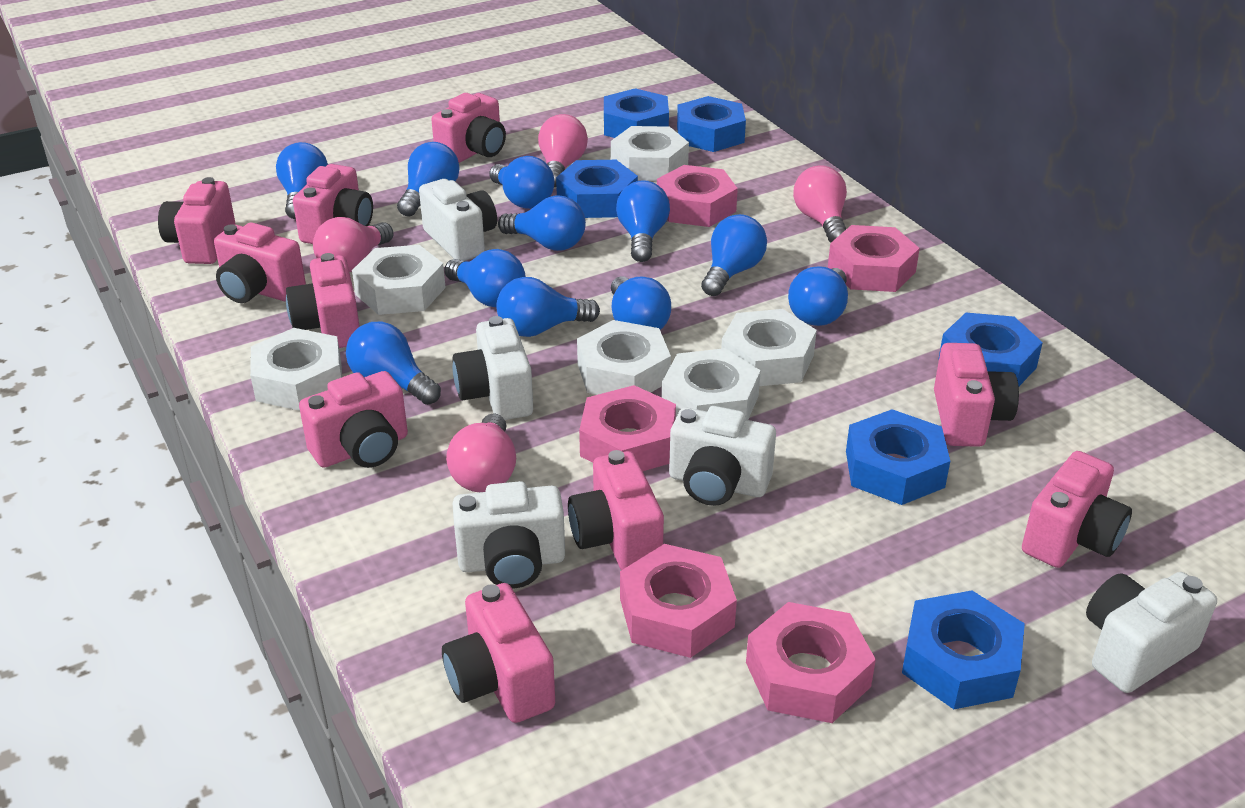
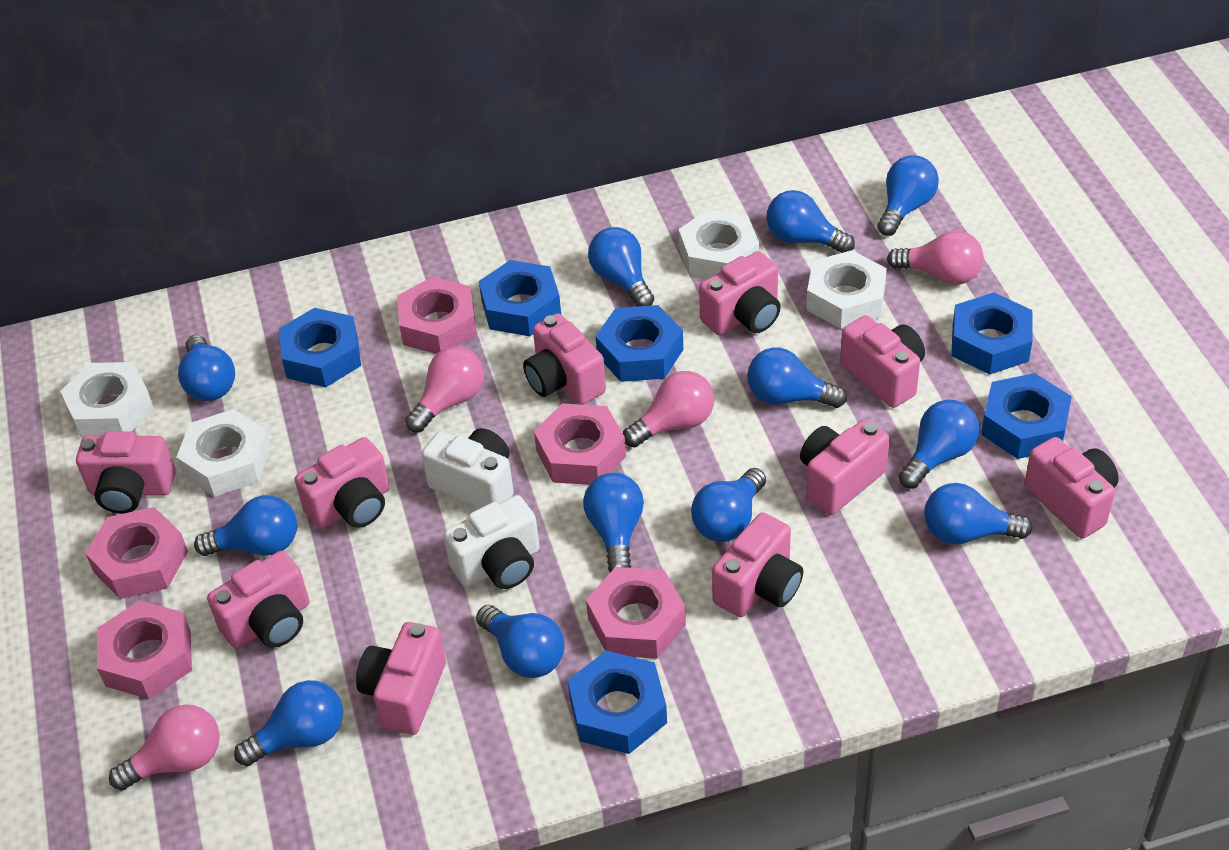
blue light bulb: [276,142,328,219] [346,322,441,405] [397,142,460,217] [444,249,526,307] [489,156,554,209] [496,277,600,337] [498,195,586,251] [611,276,671,330] [616,180,670,262] [701,214,767,296] [788,266,848,326] = 11 -> [178,335,235,401] [194,495,297,556] [234,680,343,766] [476,605,565,678] [583,473,644,572] [588,227,654,307] [691,468,766,542] [747,348,847,408] [766,190,855,253] [877,155,939,236] [899,400,979,489] [924,483,1032,544] = 12
white camera: [419,179,497,261] [452,316,533,420] [453,481,565,588] [669,406,776,506] [1086,572,1217,693] = 5 -> [421,428,514,509] [444,495,540,589] = 2
white nut: [250,328,342,411] [352,245,446,315] [577,320,671,395] [611,126,689,181] [662,348,761,420] [721,309,817,386] = 6 -> [60,362,154,438] [176,409,271,497] [679,209,759,280] [806,250,887,329] = 4

